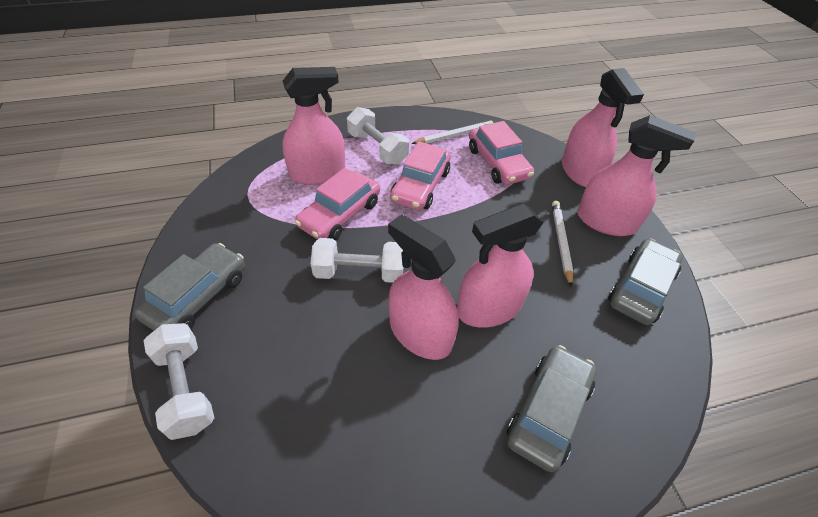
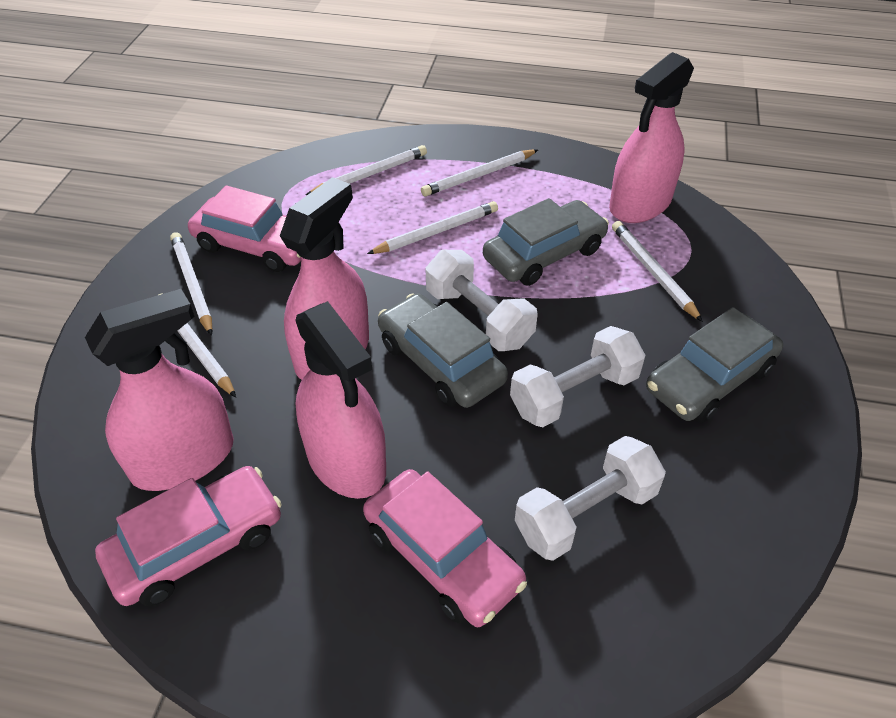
pink spray bottle: [282,67,345,185] [388,214,459,360] [457,204,543,328] [562,68,644,187] [577,115,695,236] = 5 -> [85,289,234,491] [280,177,369,380] [295,301,386,499] [609,52,694,223] = 4
white pencil: [411,120,493,144] [552,201,573,287] = 2 -> [158,294,236,398] [170,232,213,336] [306,145,427,195] [367,201,498,254] [421,149,538,196] [612,221,703,322] = 6

